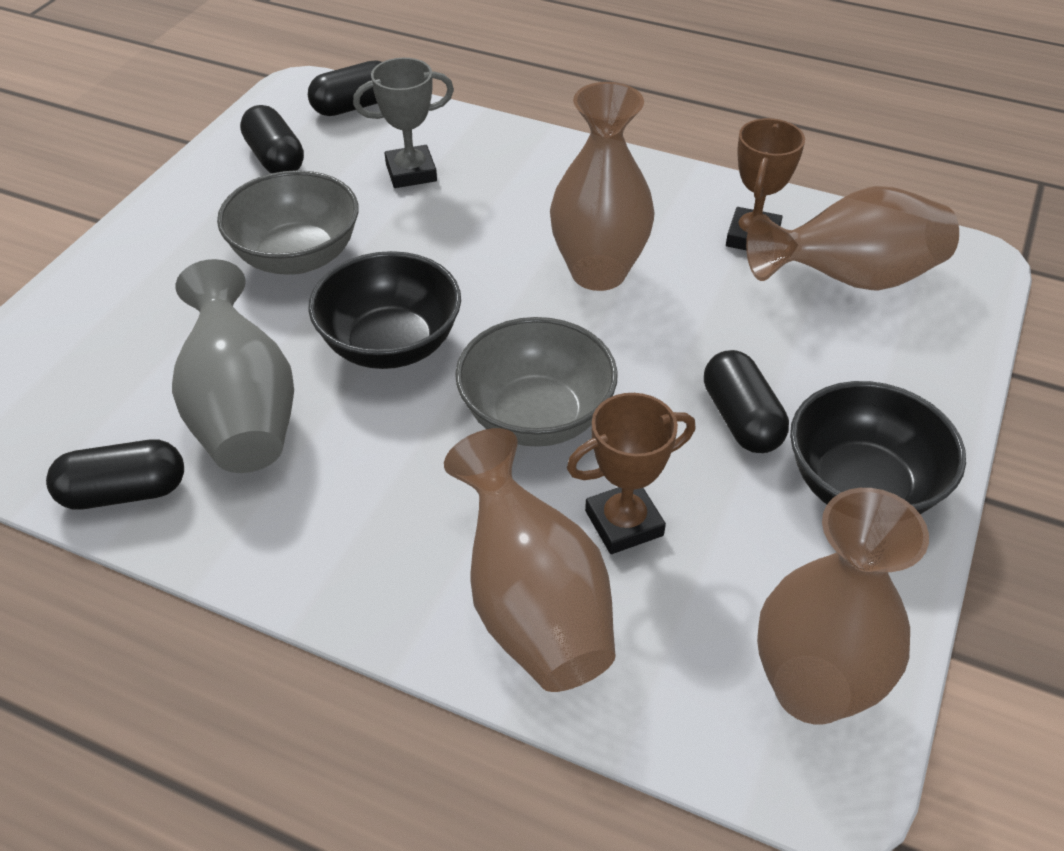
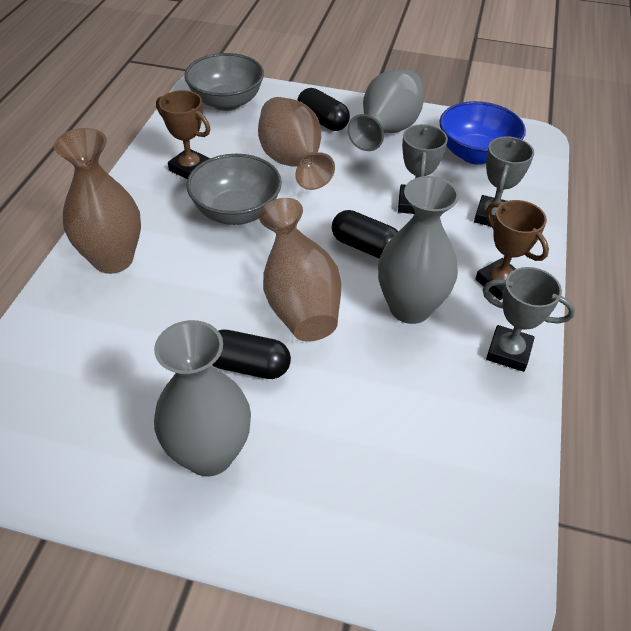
black bowl: [308,251,461,369] [790,381,966,514] = 2 -> none = 0
black capsule: [46,439,184,510] [240,105,304,173] [308,60,381,116] [704,350,789,453] = 4 -> [212,329,291,379] [297,88,350,131] [332,210,398,258] = 3
blue bowl: none = 0 -> [439,101,526,165] = 1
brown vase: [444,428,616,692] [550,82,655,291] [746,186,959,290] [757,488,929,725] = 4 -> [54,128,141,274] [258,97,335,190] [259,198,342,342] = 3
grey trophy: [353,58,454,188] = 1 -> [398,124,448,214] [474,136,534,226] [483,267,575,372] = 3
grey vase: [172,259,294,473] = 1 -> [154,320,251,476] [347,70,424,151] [378,176,459,324] = 3

